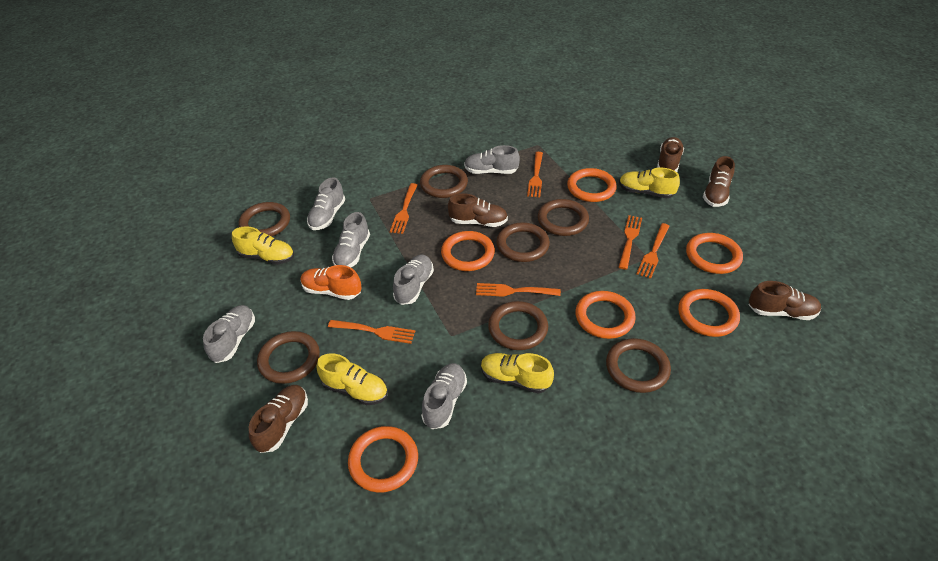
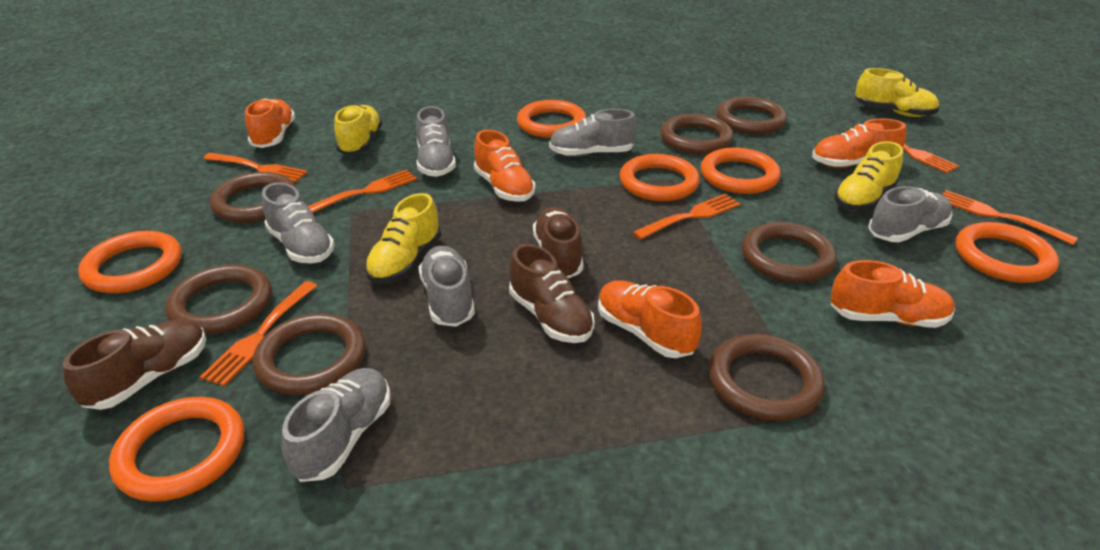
brown shoe: [249,385,308,453] [448,193,508,227] [657,137,684,172] [703,156,735,207] [749,281,821,320] = 5 -> [63,319,207,410] [509,244,595,343] [533,207,584,278] = 3
orange shoe: [301,265,362,300] = 1 -> [245,98,295,148] [474,130,535,202] [598,280,702,358] [812,119,906,168] [830,260,955,328] = 5

